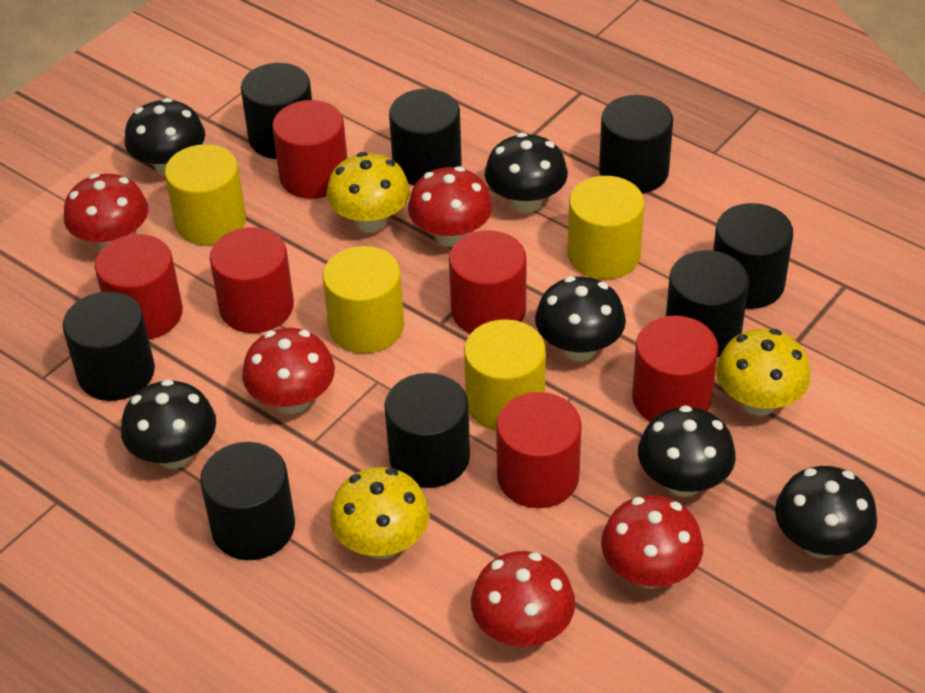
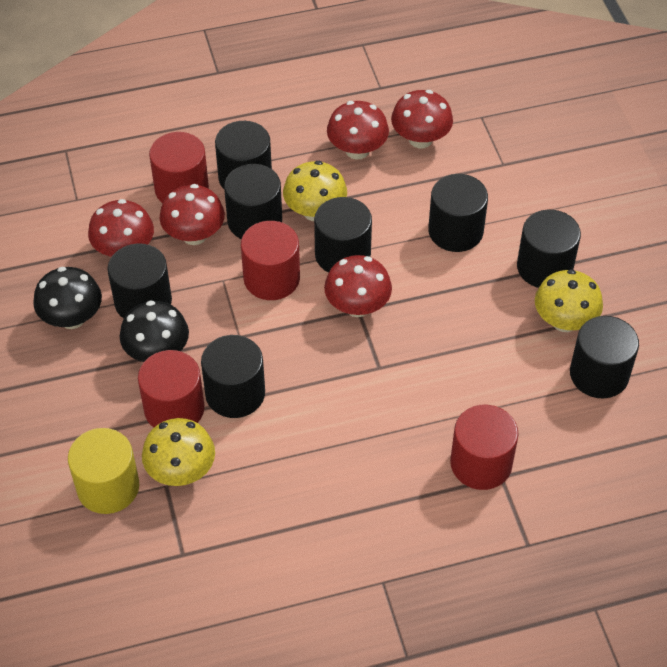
black mushroom: [121,379,216,469] [124,98,205,176] [485,133,568,213] [535,276,626,361] [638,405,736,497] [775,466,877,558] = 6 -> [33,267,102,329] [120,300,189,362] = 2
red cylinder: [95,234,183,340] [210,227,294,333] [272,100,347,199] [449,230,526,334] [496,392,582,508] [632,316,718,421] = 6 -> [138,350,205,427] [149,132,209,203] [241,221,300,300] [450,405,519,490] = 4
yellow cylinder: [165,144,246,245] [322,246,404,353] [464,319,546,431] [568,176,644,279] = 4 -> [68,428,139,514] = 1

